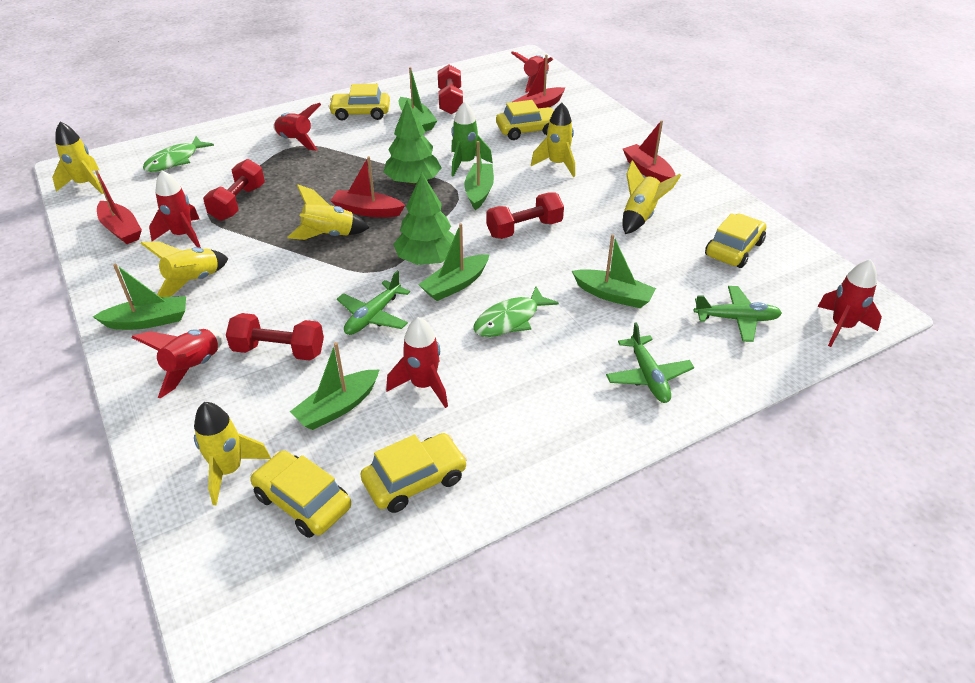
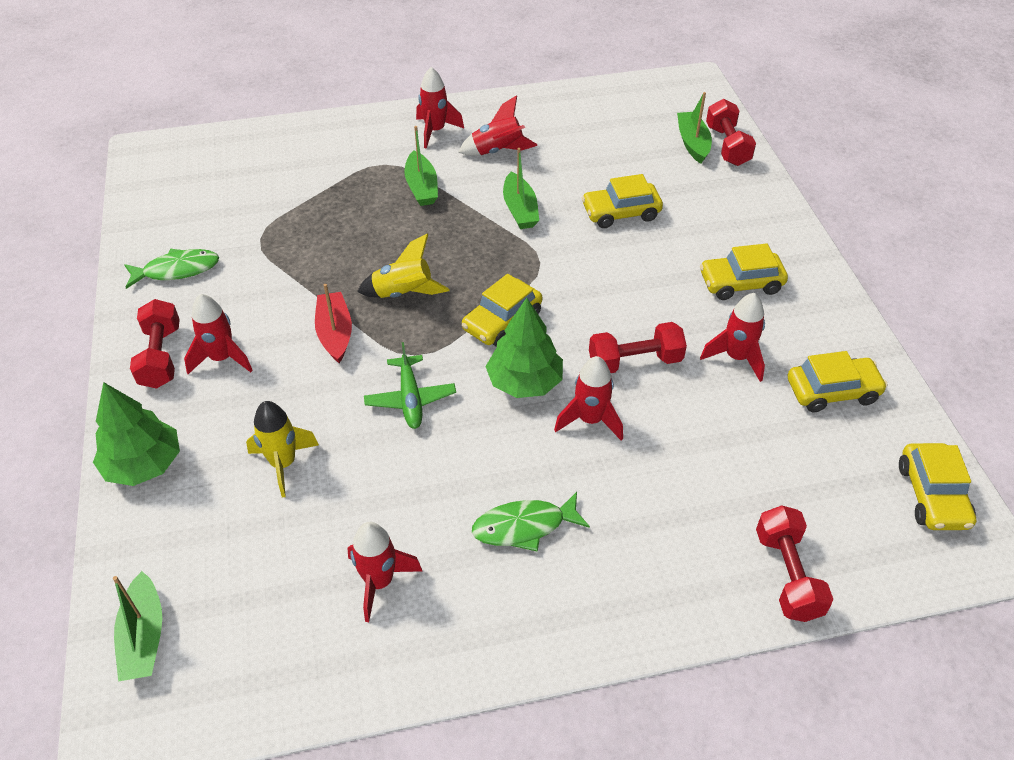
green boat: [93,264,186,330] [290,342,379,430] [399,67,437,131] [418,223,489,301] [464,141,494,210] [572,235,656,308] = 6 -> [113,571,162,682] [404,126,438,206] [503,148,539,229] [677,92,712,164] = 4
green plane: [337,271,410,335] [606,322,694,403] [694,286,782,342] = 3 -> [364,342,456,429] = 1
green rocket: [451,101,493,177] = 1 -> none = 0
red boat: [95,170,142,244] [330,156,405,217] [512,55,565,108] [623,120,675,182] = 4 -> [315,284,352,363] = 1
yellow rocket: [52,122,104,194] [141,242,228,297] [194,402,271,505] [287,184,369,240] [531,103,575,177] [622,160,681,234] = 6 -> [246,401,319,498] [357,234,450,298] = 2

